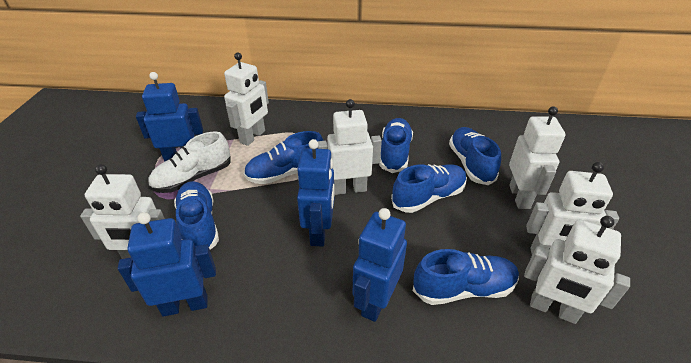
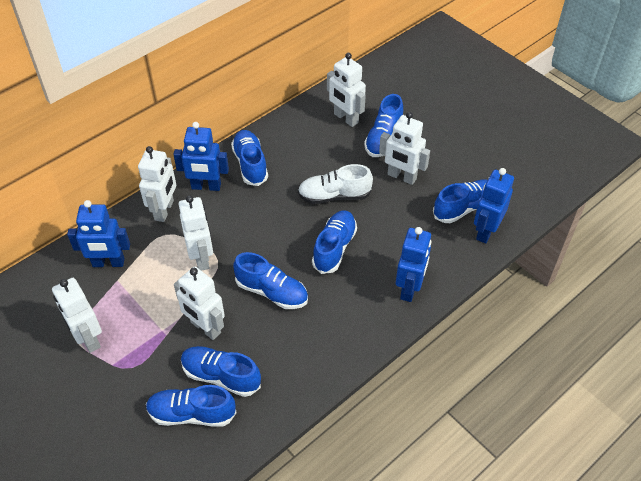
blue shoe: [174,181,219,249] [244,131,324,184] [379,118,413,173] [391,164,467,213] [413,249,519,305] [449,127,501,185] = 6 -> [146,385,237,427] [181,346,261,397] [231,130,268,186] [233,252,308,309] [312,210,357,274] [364,94,403,157] [433,180,488,223] = 7

